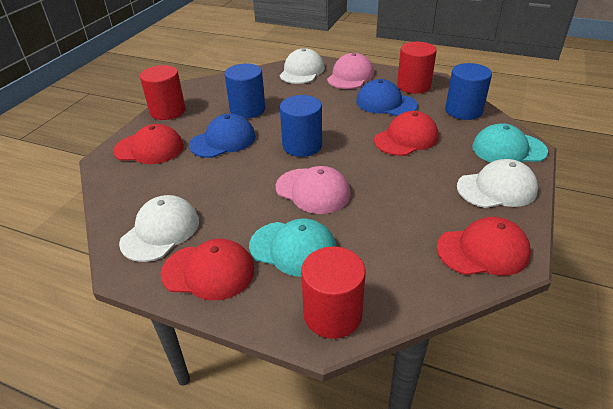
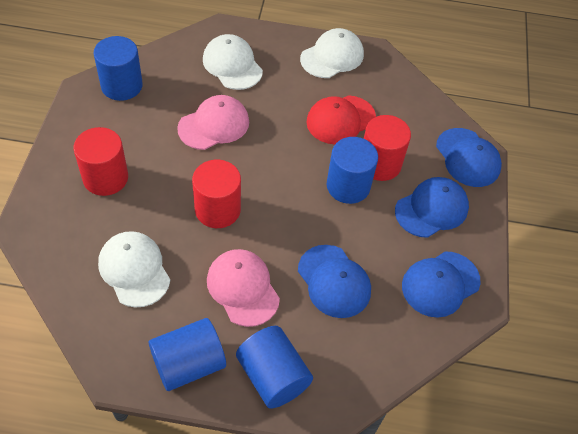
blue cap: [189,114,256,158] [356,79,418,116] = 2 -> [298,245,371,318] [395,177,469,238] [402,251,481,318] [436,128,502,187] = 4
blue cylinder: [224,64,265,119] [280,95,322,157] [445,63,492,120] = 3 -> [94,36,143,101] [149,318,226,391] [236,326,313,409] [326,137,378,204] = 4
red cap: [113,124,184,164] [161,239,254,301] [374,111,439,156] [437,217,531,276] = 4 -> [306,95,376,144] = 1
turquoise cap: [249,218,336,277] [472,123,548,163] = 2 -> none = 0

